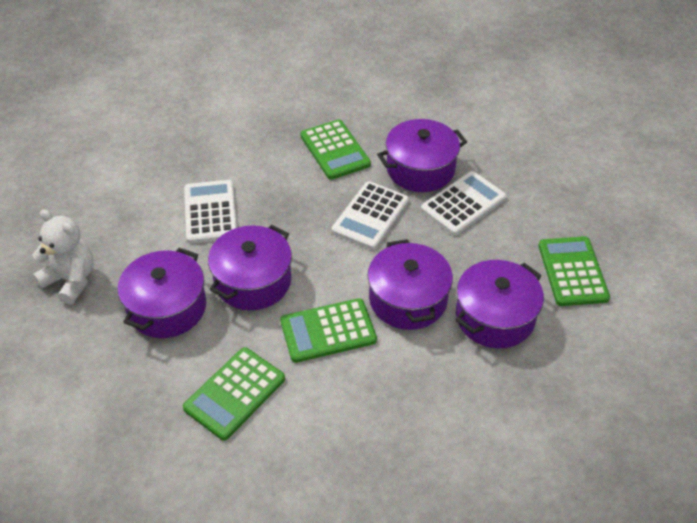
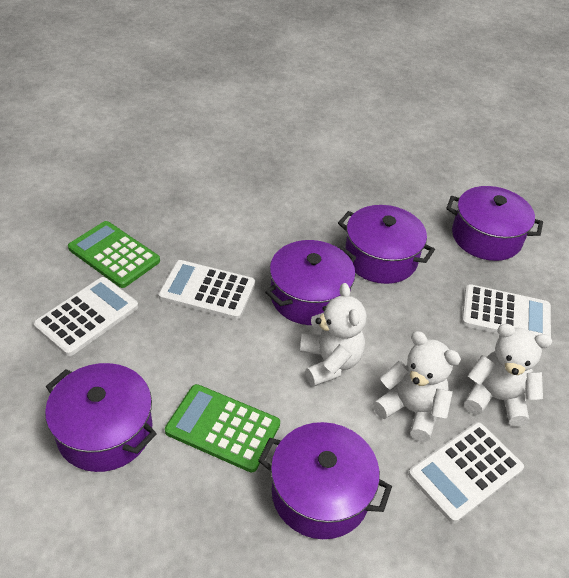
green calculator: [183,347,285,441] [280,298,377,363] [301,120,371,180] [538,236,610,306] = 4 -> [68,221,160,288] [165,384,280,473] = 2
white calculator: [184,180,237,243] [332,181,409,250] [421,171,507,235] = 3 -> [34,277,138,356] [158,260,255,320] [408,422,524,523] [462,284,551,337] = 4
white teddy bear: [33,209,93,305] = 1 -> [300,283,367,387] [373,331,461,442] [464,324,552,427] = 3

